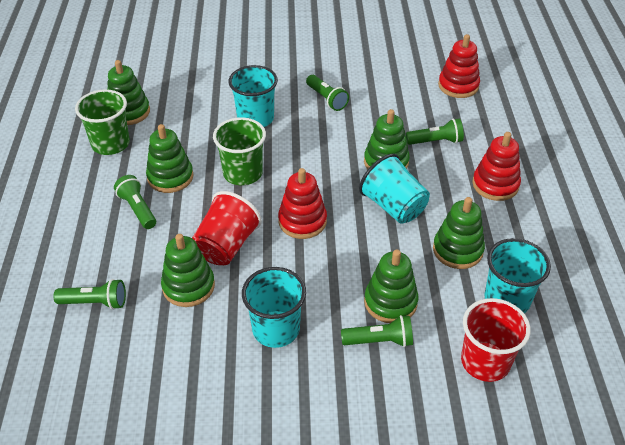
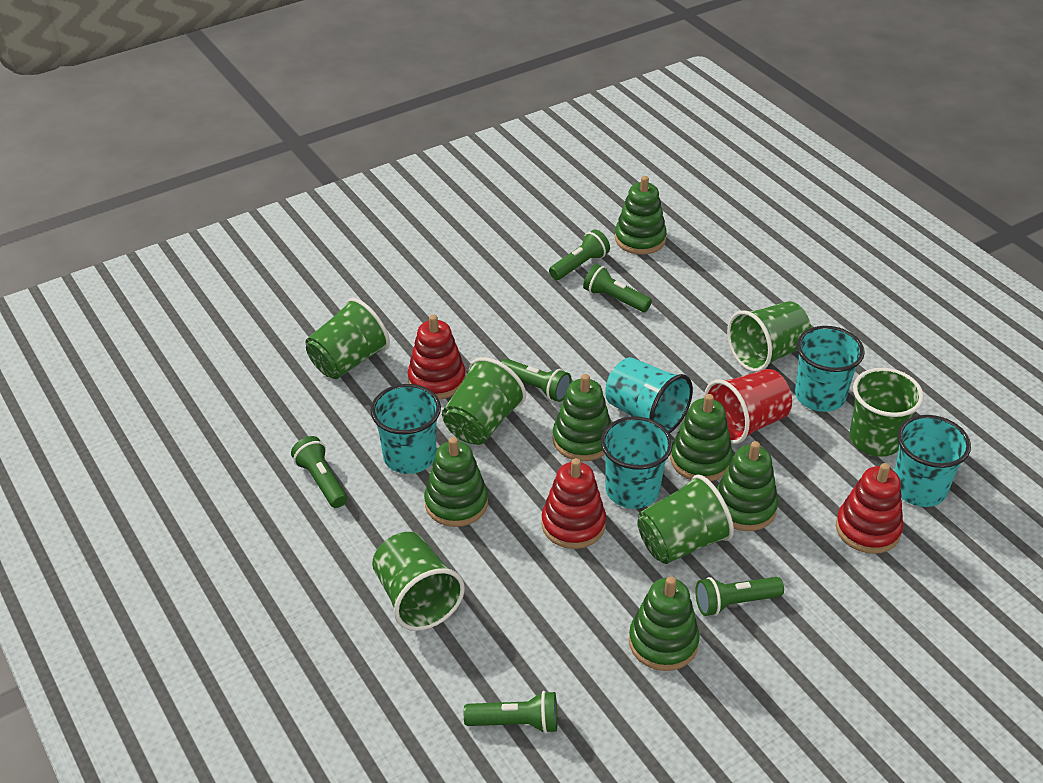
green cup: [75,89,130,155] [213,117,266,185] = 2 -> [306,298,390,379] [372,532,465,631] [442,357,526,445] [637,474,734,564] [727,301,811,372] [849,368,924,457] = 6
green flashlight: [53,279,126,310] [114,175,156,229] [306,75,349,111] [341,315,413,347] [406,119,464,145] = 5 -> [291,436,347,508] [464,691,557,734] [501,359,571,402] [549,229,610,280] [583,264,652,312] [695,577,784,616] = 6
red cup: [192,191,262,265] [461,298,531,382] = 2 -> [704,369,792,444] = 1
turquoise cup: [229,65,278,127] [242,267,306,348] [359,154,430,224] [484,238,551,313] = 4 -> [370,384,441,474] [601,416,673,509] [605,357,693,433] [795,326,865,412] [894,415,971,507] = 5

